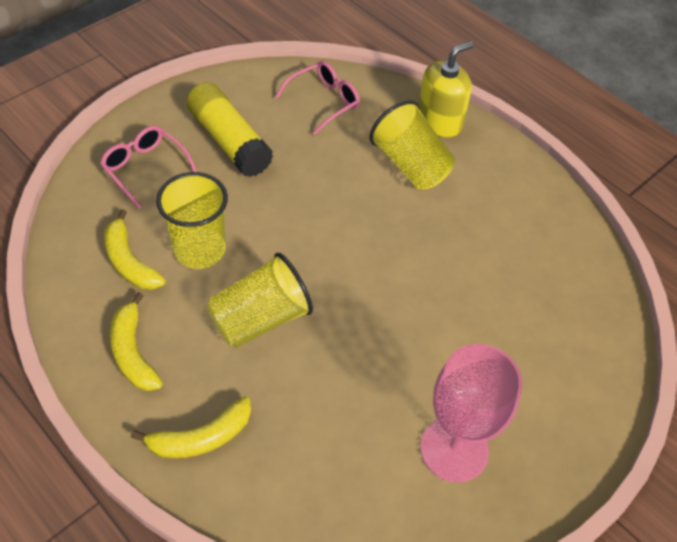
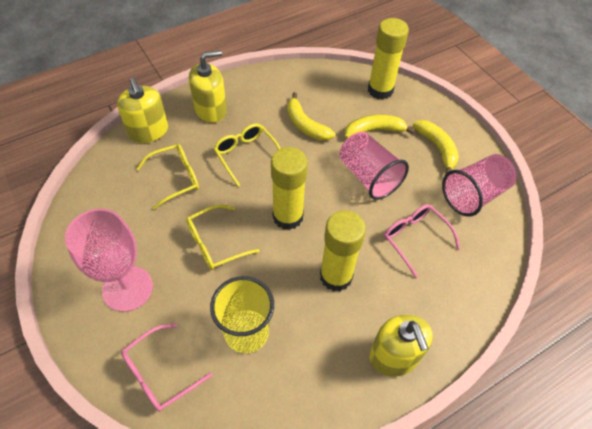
pink cup: none = 0 -> [339,131,409,200] [442,154,517,217] = 2
yellow cup: [156,172,228,269] [207,253,313,348] [370,100,455,190] = 3 -> [210,276,274,353] = 1
yellow glasses: none = 0 -> [136,144,199,210] [186,204,260,270] [213,123,281,186] = 3
yellow glue stick: [186,82,273,177] = 1 -> [271,147,308,230] [320,210,366,291] [368,18,409,100] = 3
yellow soap dispenser: [418,41,474,138] = 1 -> [117,78,168,143] [189,50,227,123] [369,315,433,377] = 3

